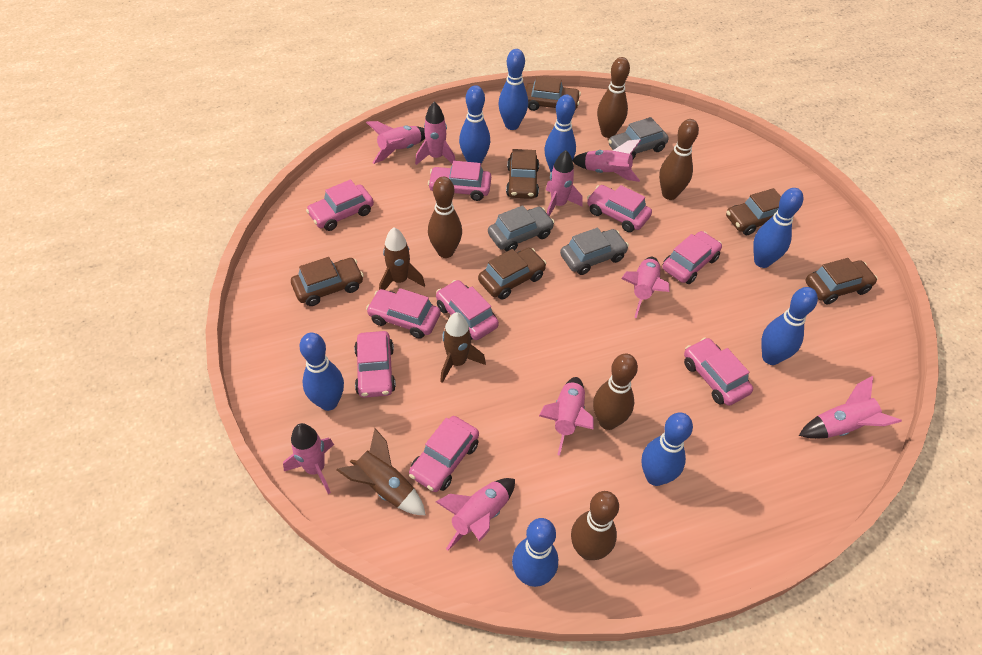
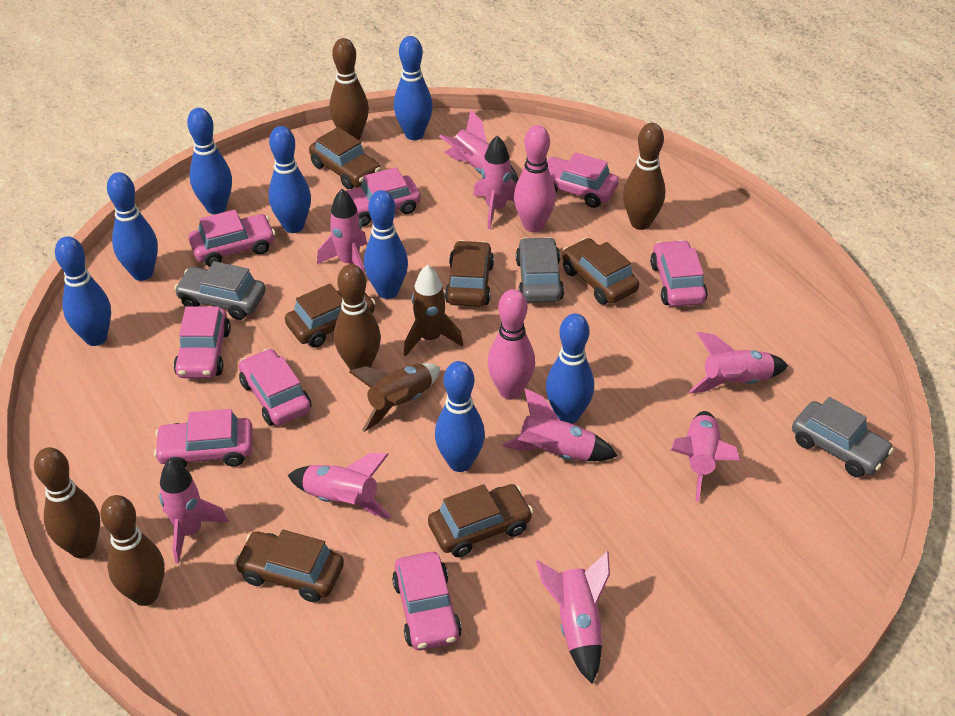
brown rocket: [336,428,426,516] [379,228,425,290] [440,312,486,383] = 3 -> [349,363,440,432] [404,265,463,356] = 2
pink bowling pin: none = 0 -> [487,289,535,400] [514,125,556,232] = 2
pink car: [306,180,374,231] [354,331,396,398] [366,288,441,339] [409,416,479,492] [428,161,491,201] [436,280,499,340] [587,185,652,232] [662,231,722,284] [684,337,753,406] = 9 -> [154,409,253,468] [174,306,231,378] [189,210,276,267] [239,348,311,426] [346,167,421,226] [392,552,462,650] [546,152,619,208] [650,240,708,307] = 8

